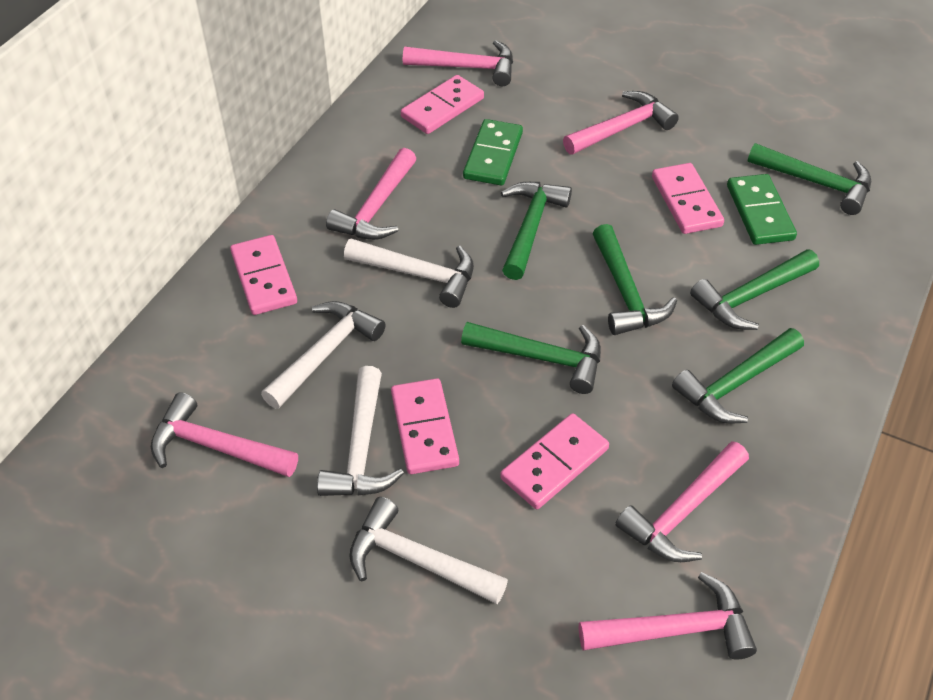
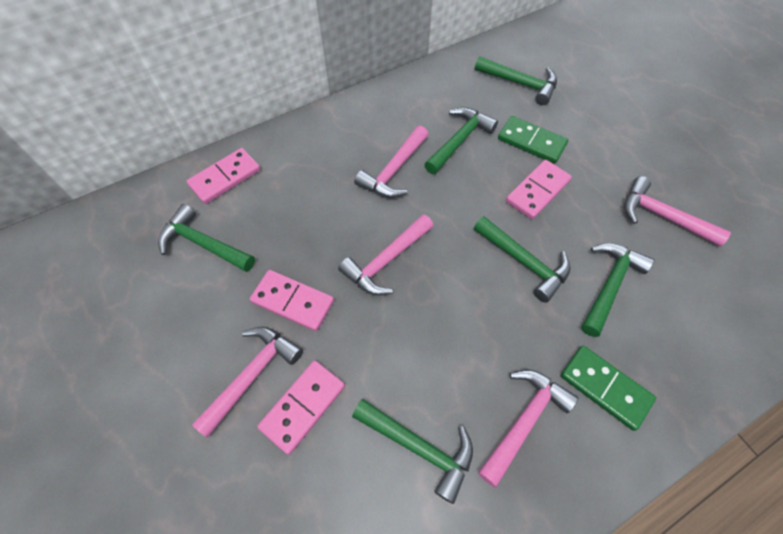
pink domino: [230,235,297,315] [391,378,459,474] [401,75,484,134] [500,413,609,509] [652,163,724,234] = 5 -> [187,148,260,204] [250,270,334,331] [257,361,345,455] [506,160,572,219] = 4
pink hammer: [151,392,298,477] [326,148,416,240] [403,40,513,86] [563,91,679,155] [579,572,757,660] [615,441,749,562] = 6 -> [192,327,303,438] [338,214,434,296] [354,126,429,198] [478,370,579,488] [624,176,731,247] = 5
white hammer: [261,301,385,409] [317,366,404,496] [344,238,474,308] [349,497,508,604] = 4 -> none = 0

